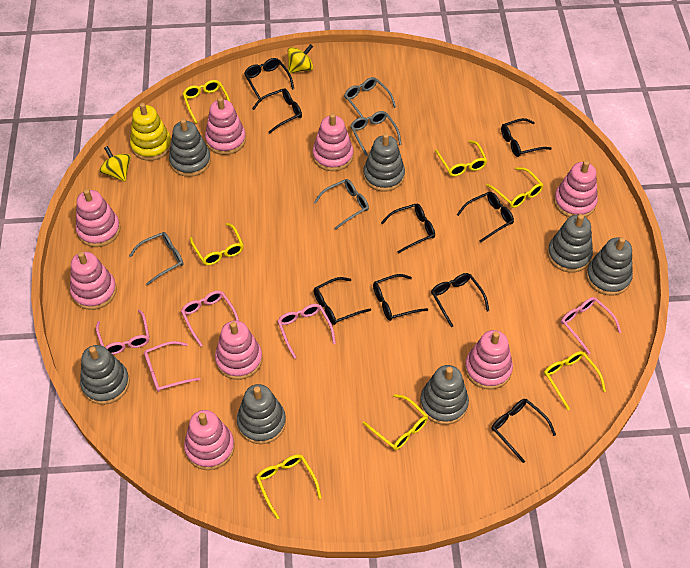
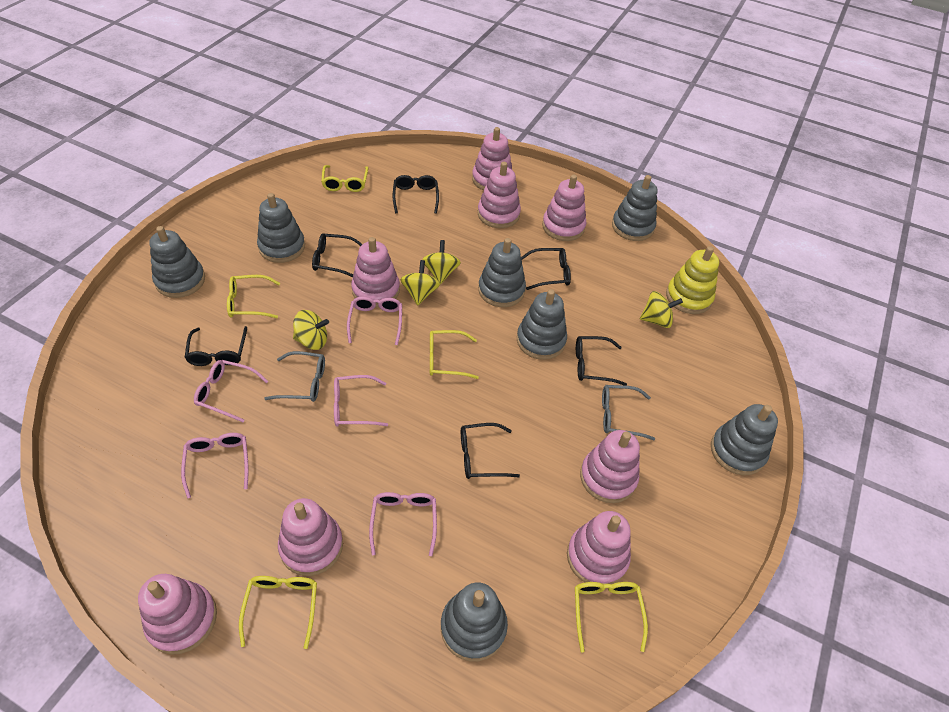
black glasses: [244,58,294,102] [252,88,302,133] [314,277,371,325] [373,274,428,321] [381,204,435,253] [431,273,489,327] [457,192,514,243] [492,399,556,463] [501,118,552,157] = 9 -> [184,326,247,366] [312,233,362,277] [393,175,439,214] [461,423,520,479] [521,248,571,290] [576,336,627,386] = 6
grey glasses: [129,232,184,285] [314,179,369,229] [344,77,396,117] [350,111,402,156] = 4 -> [264,351,325,402] [602,385,655,440] = 2
yellow glasses: [182,80,230,124] [190,223,244,265] [256,454,322,519] [363,394,428,450] [435,140,488,176] [486,167,544,208] [544,351,606,410] = 7 -> [227,275,280,318] [239,576,317,649] [321,165,368,192] [430,330,479,379] [575,582,648,652] = 5
yellow spinning top: [100,146,131,182] [288,44,313,73] = 2 -> [293,310,329,350] [400,260,440,305] [422,240,461,284] [640,291,683,328] = 4

